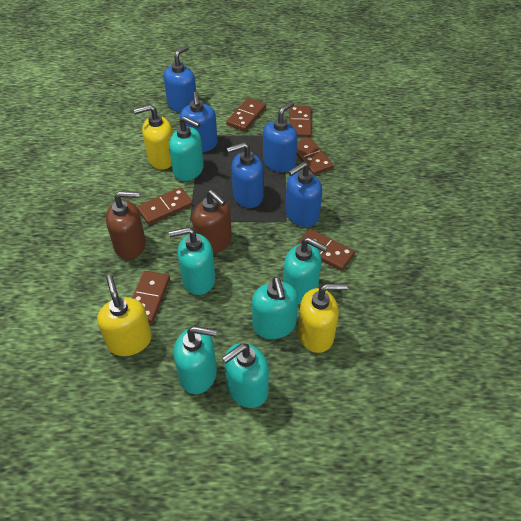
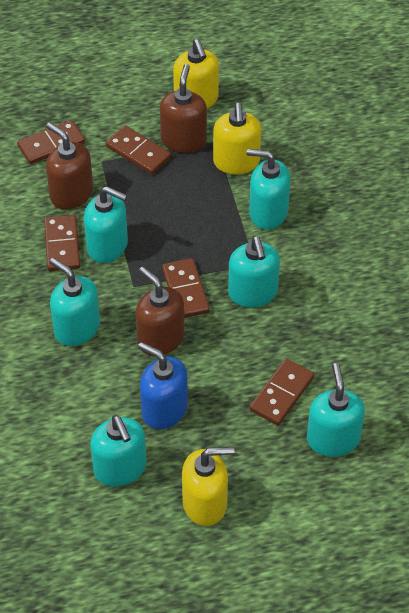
blue soap dispenser: [164,45,196,113] [180,92,218,152] [227,142,264,208] [263,101,298,172] [285,162,322,227] = 5 -> [138,342,188,429] = 1
brown domino: [132,271,170,323] [137,187,193,225] [226,98,266,131] [289,106,312,138] [296,229,355,271] [297,138,333,175] = 6 -> [17,120,85,165] [44,215,80,271] [106,125,171,175] [162,258,210,318] [250,359,314,425] = 5
brown soap dispenser: [106,191,146,260] [192,190,232,254] = 2 -> [46,122,93,209] [136,267,185,356] [160,64,207,153] = 3

